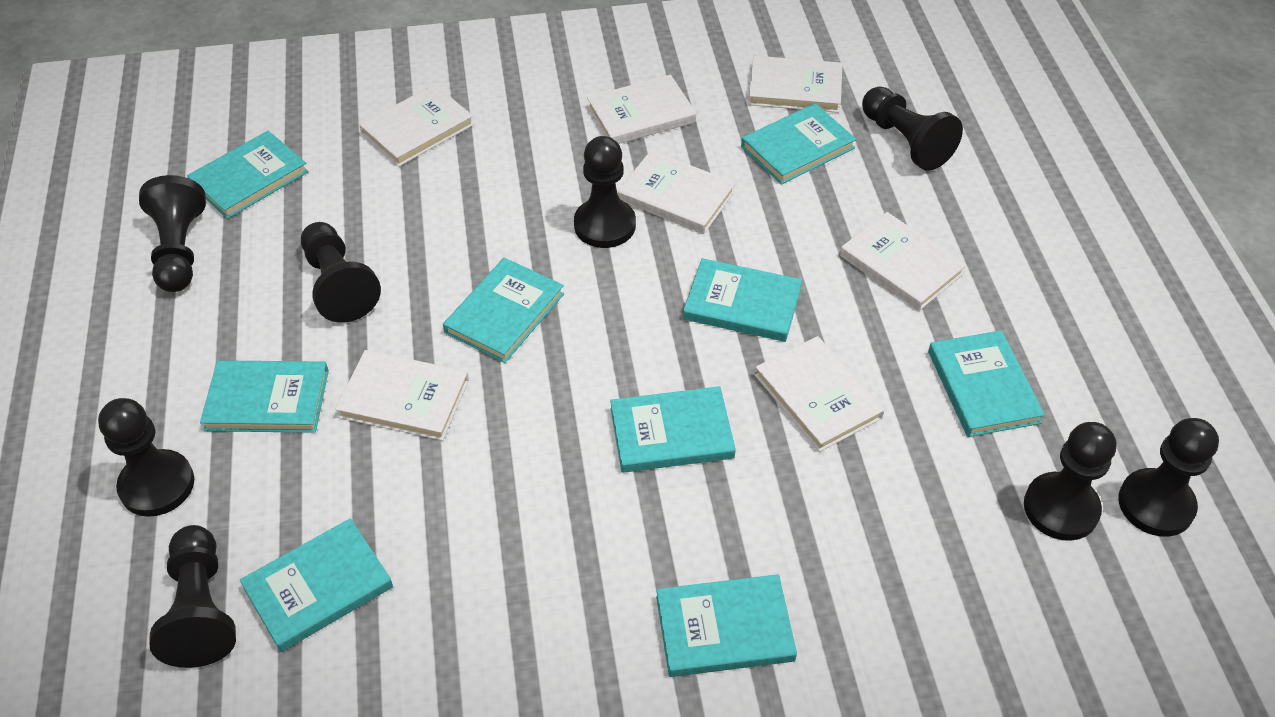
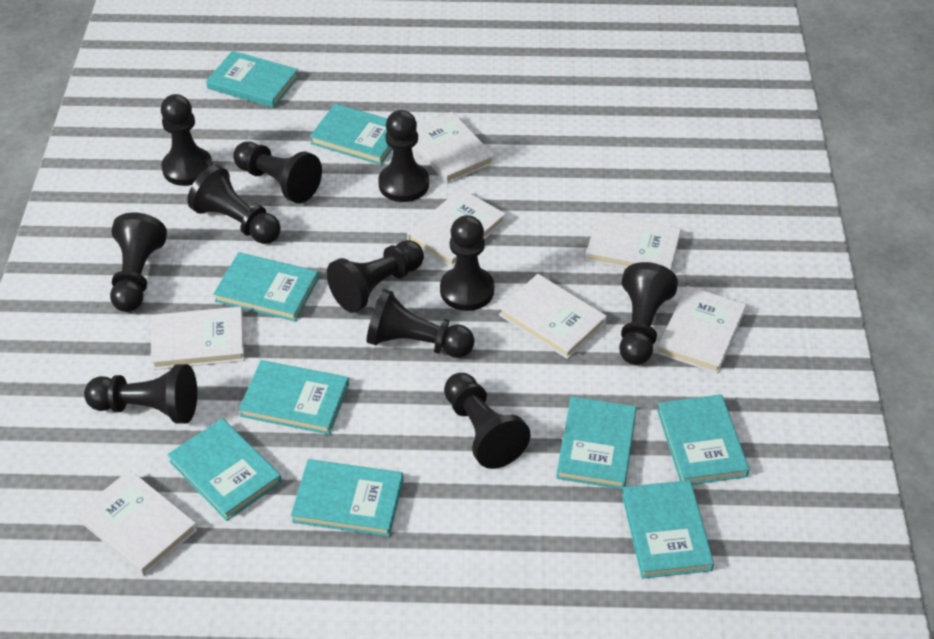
black pawn: [98,398,194,517] [139,175,206,292] [149,525,236,668] [301,222,381,323] [574,136,636,248] [862,87,963,171] [1024,422,1116,541] [1118,418,1219,537] = 8 -> [84,364,197,423] [110,213,167,312] [161,94,213,186] [187,165,281,244] [233,142,322,203] [327,240,424,313] [367,289,474,358] [378,110,429,202] [440,215,494,311] [444,373,530,469] [619,262,678,365] = 11

